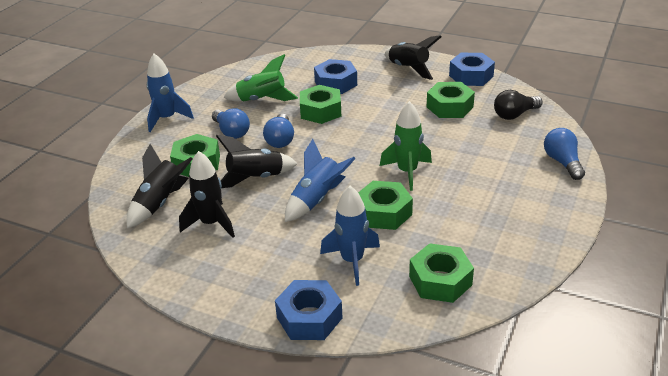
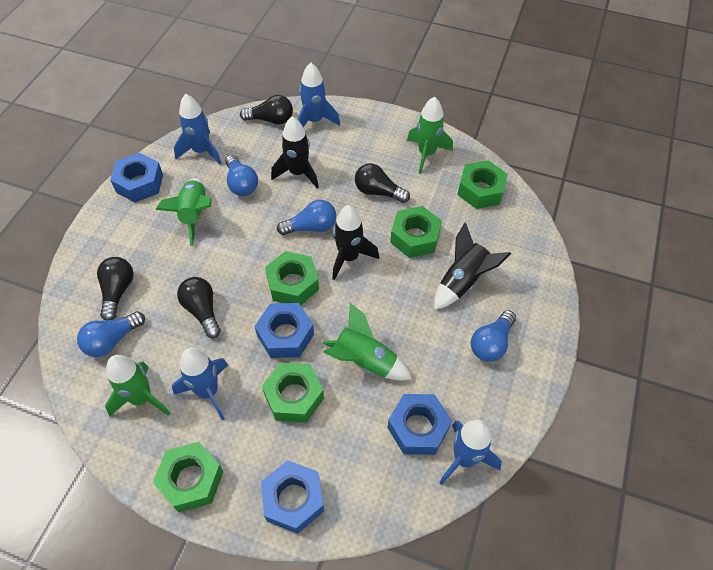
black light bulb: [494,90,543,120] = 1 -> [97,257,134,320] [177,277,221,338] [240,95,293,125] [355,163,410,203] = 4
black rocket: [127,144,192,228] [179,151,235,238] [216,135,297,188] [385,35,442,80] = 4 -> [271,116,319,188] [332,205,379,280] [434,222,511,310] = 3
blue light bulb: [212,108,250,139] [263,114,294,148] [544,128,585,180] = 3 -> [77,311,145,357] [225,155,258,196] [277,200,336,235] [471,310,516,362] = 4
blue nut: [275,280,342,340] [314,59,357,94] [449,53,495,86] = 3 -> [110,153,163,202] [255,303,314,358] [261,460,324,534] [387,394,452,455] = 4
blue rocket: [147,54,194,132] [285,139,356,222] [320,186,380,286] = 3 -> [172,348,228,420] [174,94,222,165] [298,63,340,127] [439,420,502,485] = 4
green rocket: [223,54,298,101] [380,101,432,191] = 2 -> [105,355,170,417] [156,178,211,246] [323,303,412,381] [407,97,453,174] = 4

